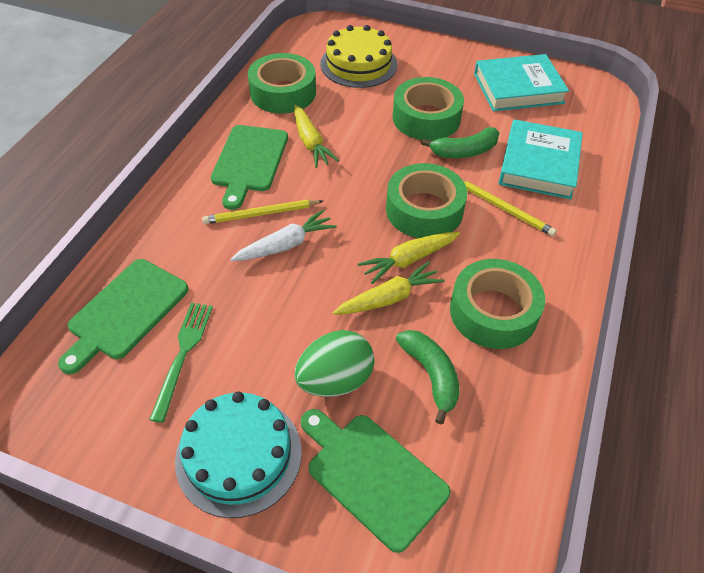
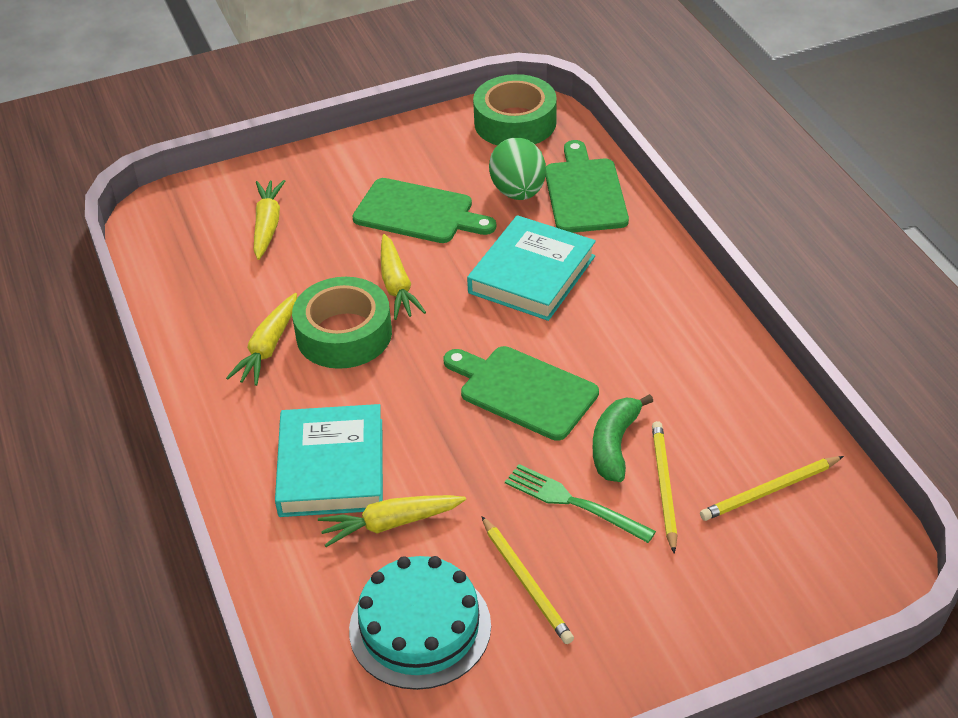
green banana: [396,330,460,424] [421,127,499,158] = 2 -> [593,394,653,482] = 1
green tape: [248,53,316,114] [386,163,467,238] [392,77,464,141] [450,259,545,349] = 4 -> [292,277,392,369] [473,74,557,146] = 2
white carrot: [230,210,337,261] = 1 -> none = 0
yellow cake: [320,25,397,88] = 1 -> none = 0
yellow carrot: [294,105,339,168] [333,261,444,315] [358,232,460,284] = 3 -> [226,293,297,386] [254,180,285,260] [318,495,466,547] [381,234,426,320] = 4
yellow pencil: [202,200,323,224] [463,180,557,236] = 2 -> [481,516,574,644] [652,421,678,554] [700,456,844,521] = 3

